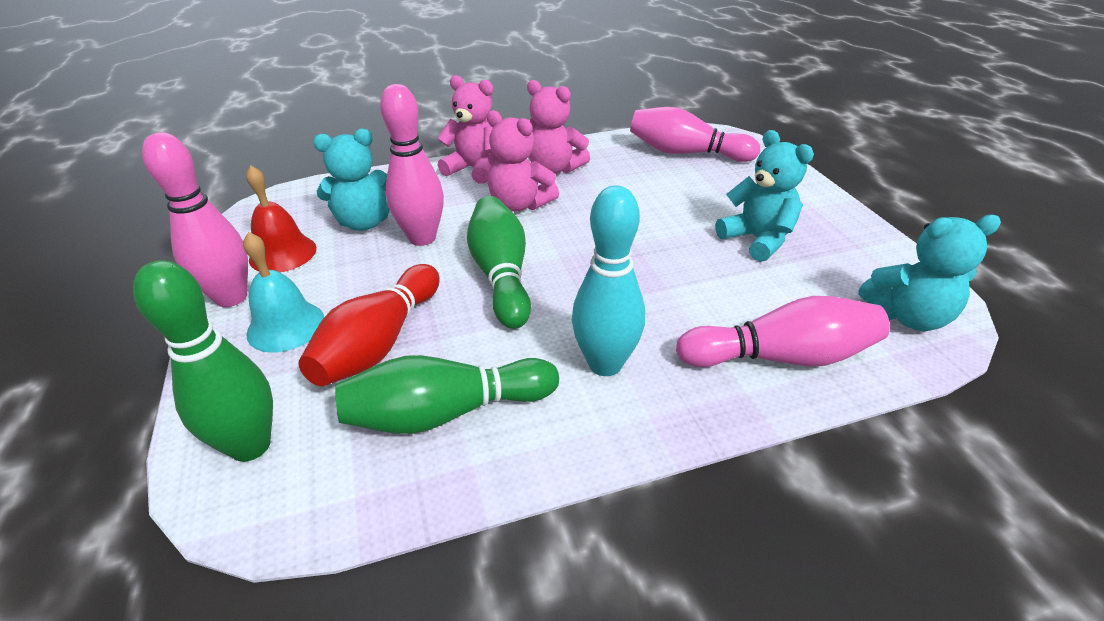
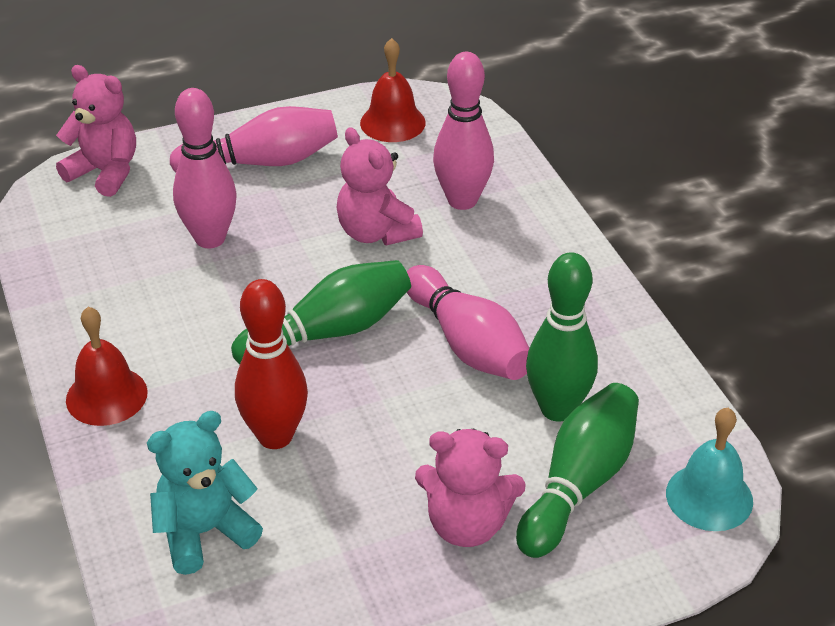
red bell: [246,165,316,272] = 1 -> [66,307,148,426] [360,38,426,142] = 2
turquoise bowling pin: [572,185,645,376] = 1 -> none = 0
turquoise teddy bear: [313,129,390,231] [715,130,814,262] [858,215,1001,331] = 3 -> [147,411,263,575] = 1

